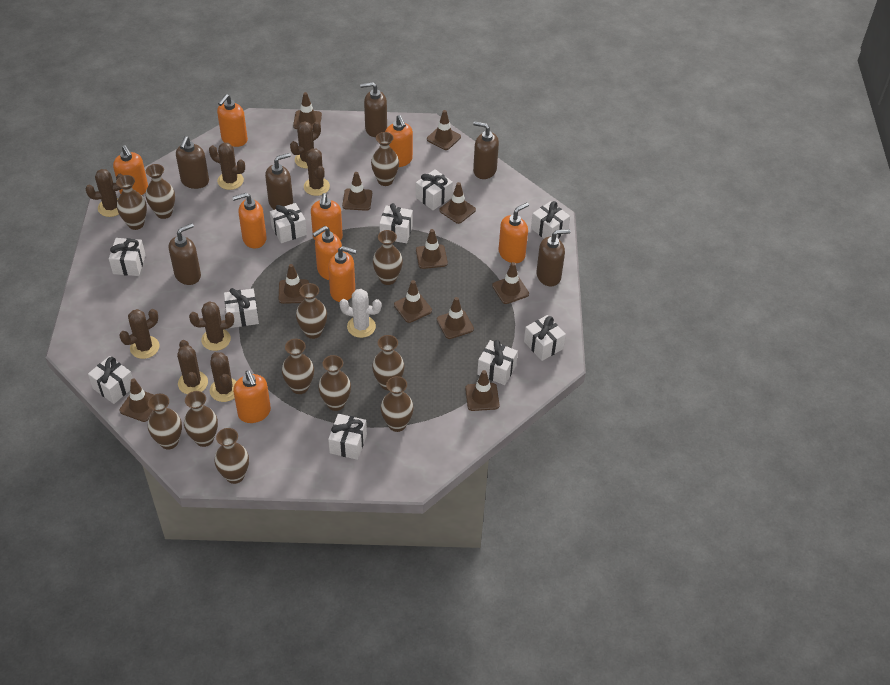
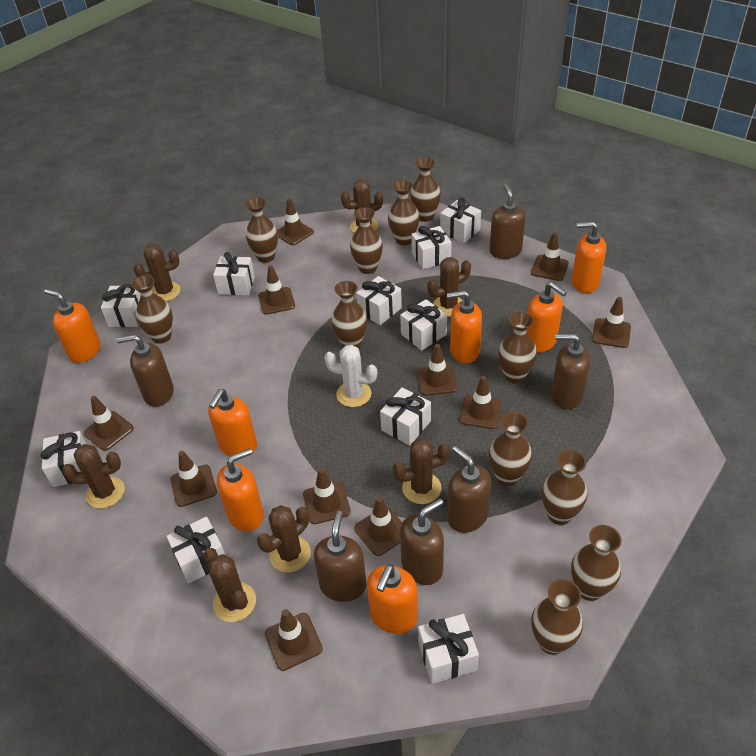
brown cactus: [85,169,123,217] [119,309,160,359] [177,340,208,394] [189,301,234,351] [209,142,245,190] [210,352,237,402] [290,121,321,169] [304,149,330,196] = 8 -> [62,444,125,508] [134,244,181,301] [203,548,256,622] [257,505,311,572] [341,180,383,233] [393,439,450,504] [428,257,471,317] = 7
brown vase: [116,175,147,230] [146,164,175,219] [148,394,182,449] [184,391,218,447] [214,428,249,484] [282,339,314,394] [296,283,327,339] [318,355,351,411] [371,132,399,186] [372,335,405,390] [373,230,403,285] [381,376,414,432] = 12 -> [132,275,173,344] [246,197,278,263] [331,281,367,348] [350,207,383,274] [388,180,420,246] [410,157,441,222] [489,412,532,486] [498,312,537,384] [531,579,583,655] [542,450,587,525] [571,525,622,601] = 11
orange soap dispenser: [113,145,148,195] [217,94,248,147] [232,193,267,249] [233,370,271,423] [311,193,343,241] [312,226,342,280] [328,246,357,302] [385,115,413,167] [499,203,529,263] = 9 -> [44,289,101,363] [208,389,257,456] [217,448,264,531] [367,564,418,634] [447,290,482,363] [527,282,567,353] [571,222,606,293] = 7

